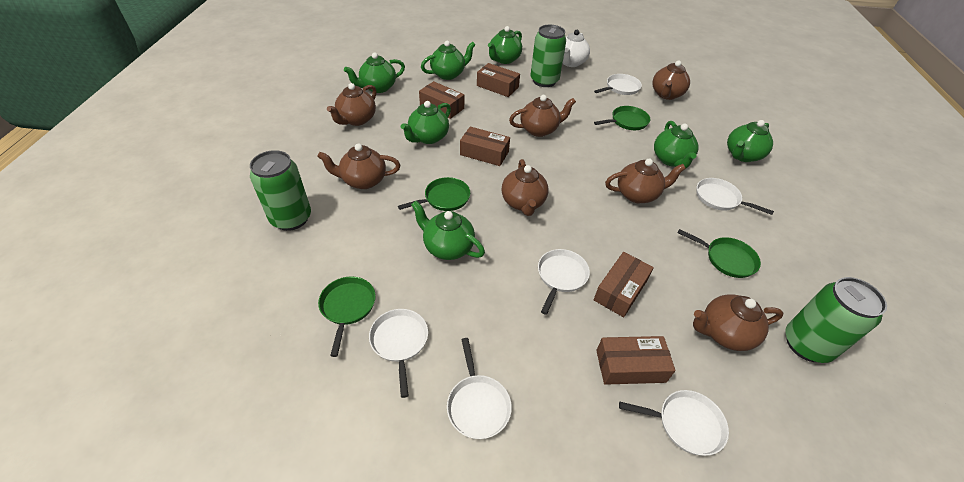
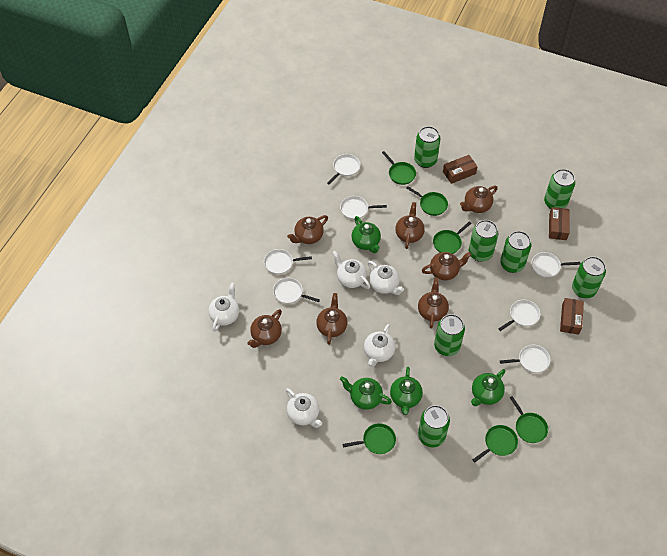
brown box: [419,81,464,119] [460,126,510,166] [477,63,520,97] [594,252,654,317] [596,336,675,385] = 5 -> [443,155,478,184] [549,207,570,240] [560,298,584,335] = 3
green can: [250,150,311,231] [531,25,566,87] [786,277,887,363] = 3 -> [414,126,441,168] [418,405,450,447] [434,314,465,356] [469,220,498,262] [500,231,531,273] [544,169,575,209] [572,256,606,298] = 7
green pan: [318,276,376,357] [398,177,470,211] [594,106,650,130] [678,229,761,278] = 4 -> [343,423,396,454] [382,151,416,185] [406,186,448,216] [433,221,472,254] [472,425,518,463] [509,396,548,443] = 6
green teapot: [344,53,405,93] [401,101,451,144] [411,201,485,260] [421,41,475,80] [488,26,522,64] [654,121,699,168] [727,120,773,162] = 7 -> [340,376,392,410] [352,216,381,253] [390,367,423,415] [471,369,505,406] = 4
white pan: [369,309,428,398] [447,338,512,439] [538,249,590,315] [594,74,642,95] [619,390,729,456] [696,178,774,215] = 6 -> [264,249,312,274] [273,278,320,304] [327,154,360,185] [340,196,387,220] [498,300,540,331] [500,345,550,373] [531,252,581,278] = 7
white teapot: [563,30,590,67] = 1 -> [208,283,239,332] [286,388,322,428] [332,251,370,289] [364,324,395,367] [368,261,404,295] = 5

